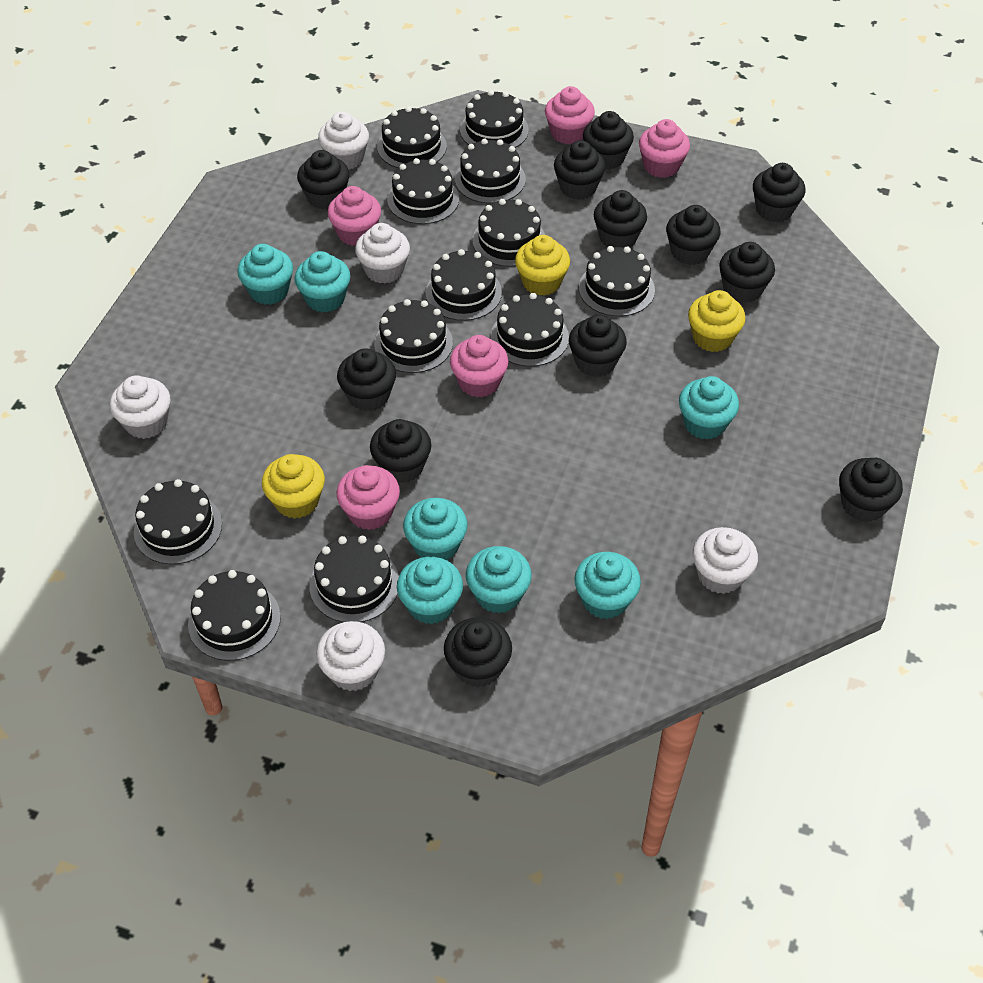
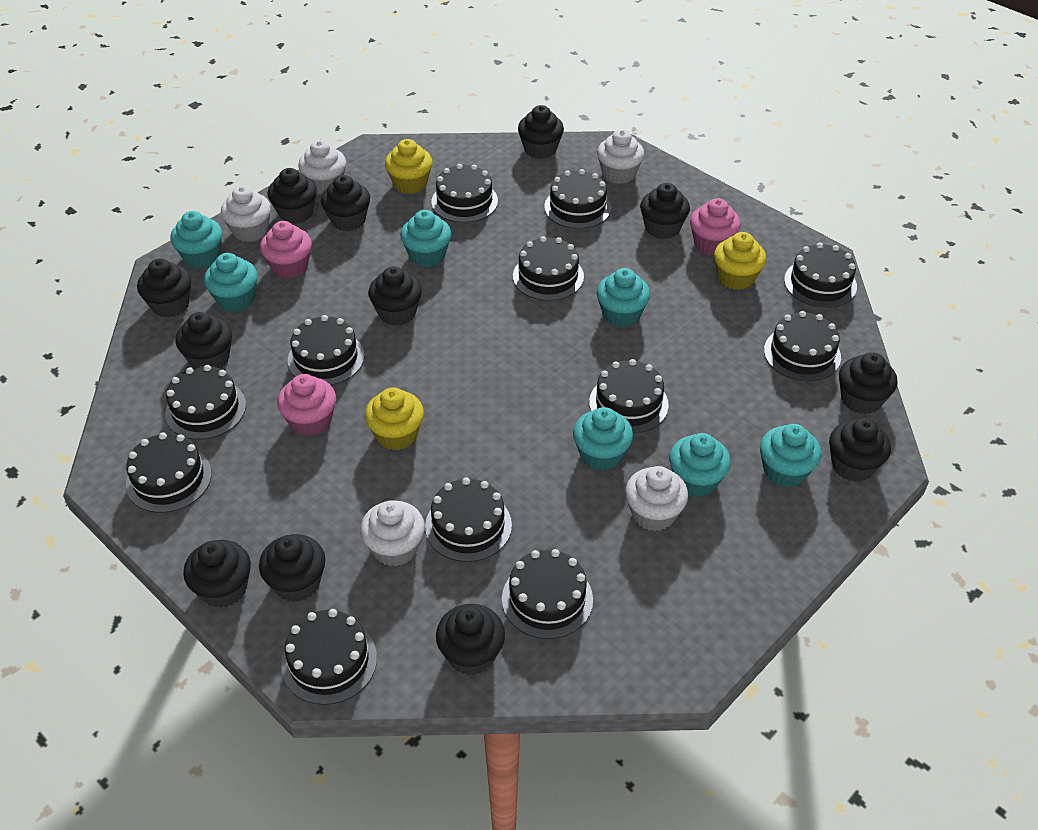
pink cupcake: [328,186,381,246] [336,465,400,530] [450,335,509,397] [545,86,595,144] [639,119,690,178] = 5 -> [260,221,312,279] [277,374,336,436] [690,198,741,255] = 3

